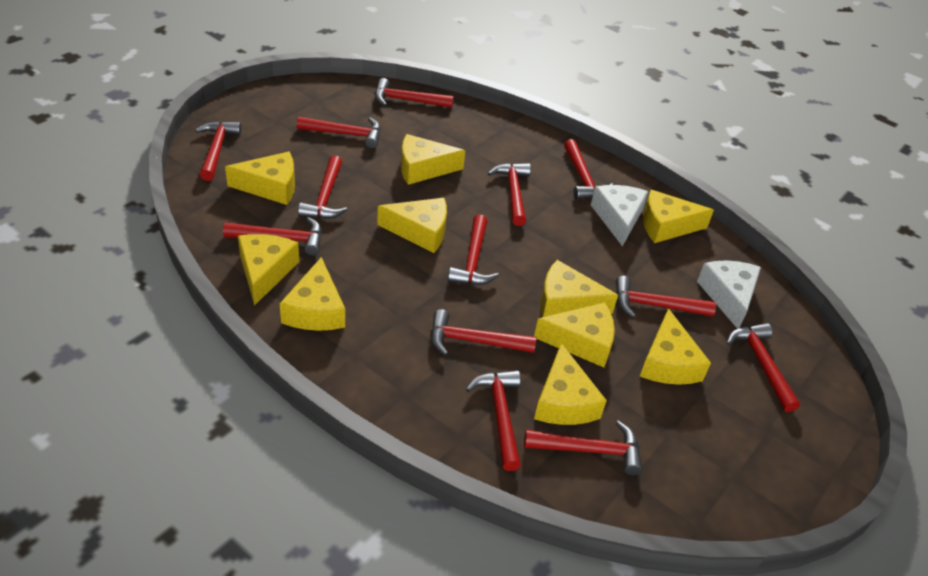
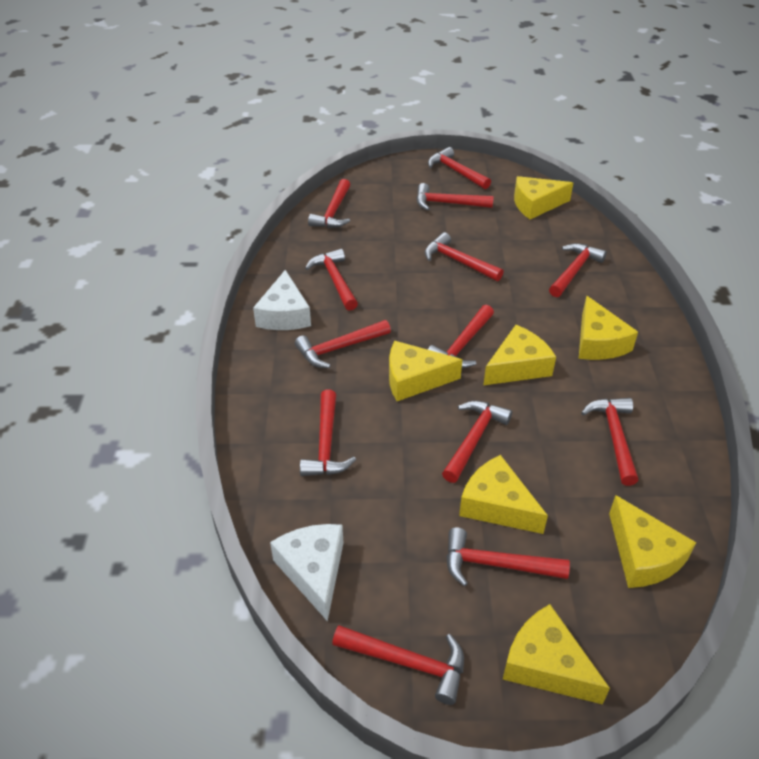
yellow cheese: [225,152,295,205] [238,234,299,306] [280,257,345,331] [377,198,447,253] [401,134,465,185] [534,302,615,367] [534,343,607,425] [540,260,618,317] [640,308,711,385] [643,190,714,243] = 10 -> [389,341,463,401] [459,455,548,534] [483,325,556,385] [503,604,610,705] [514,176,573,219] [579,296,638,360] [609,495,696,588] = 7

